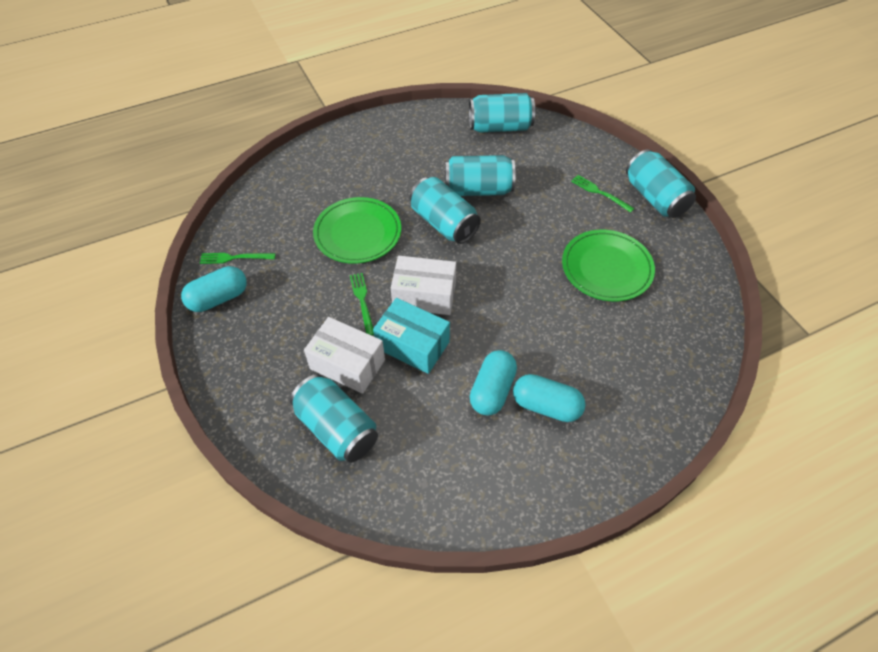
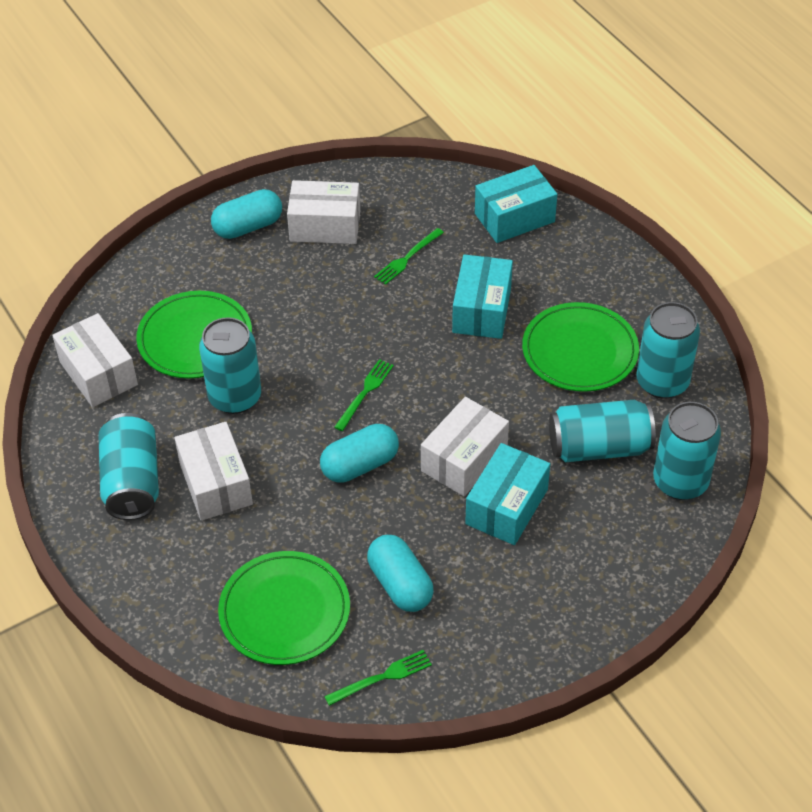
green plate: [313,197,401,264] [562,230,655,301] = 2 -> [136,291,252,378] [218,551,350,665] [522,302,639,392] = 3
turquoise box: [373,298,450,374] = 1 -> [452,254,513,339] [465,443,550,545] [475,165,557,243] = 3
white box: [304,317,385,394] [391,256,456,315] = 2 -> [52,313,138,407] [174,422,253,521] [287,180,360,244] [421,397,509,496] = 4

